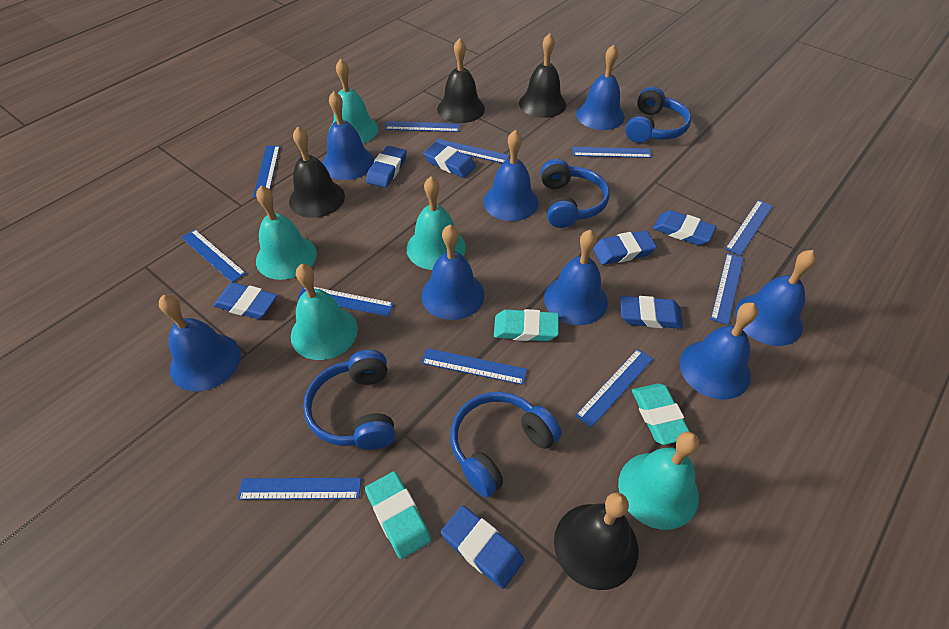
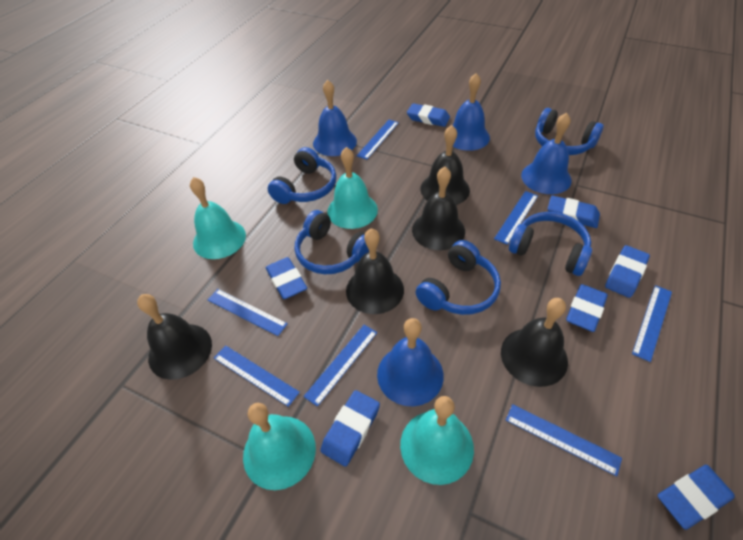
black bell: [289,127,345,218] [437,38,485,123] [519,33,566,118] [554,492,638,590] = 4 -> [137,294,212,380] [346,228,404,314] [412,167,465,250] [421,125,470,205] [501,298,568,387] = 5
blue bell: [159,295,241,391] [322,91,374,180] [421,225,484,320] [483,130,539,221] [544,230,608,325] [576,45,625,130] [679,302,758,400] [735,250,817,346] = 8 -> [313,80,357,156] [377,318,444,406] [452,73,490,151] [521,112,572,194] = 4
blue headphones: [303,350,395,450] [450,392,562,498] [541,159,610,228] [625,86,691,143] = 4 -> [268,147,336,204] [294,210,369,274] [416,240,501,315] [509,212,592,276] [535,108,604,155] = 5
blue ruler: [181,229,246,282] [237,478,361,500] [253,145,280,198] [297,286,394,317] [385,121,460,132] [421,348,527,385] [435,139,509,163] [572,147,652,158] [575,349,653,428] [711,253,744,325] [725,200,773,256] = 11 -> [208,289,288,336] [214,345,300,407] [303,325,377,407] [357,120,399,160] [494,191,538,245] [506,404,622,476] [632,285,672,362] = 7
turquoise bell: [256,186,317,280] [291,264,358,360] [329,59,378,144] [407,176,466,270] [618,431,699,530] = 5 -> [190,177,246,259] [243,403,316,490] [327,147,378,229] [400,396,474,485] = 4
turquoise eraser: [365,471,431,559] [494,309,559,341] [632,383,690,445] = 3 -> none = 0

